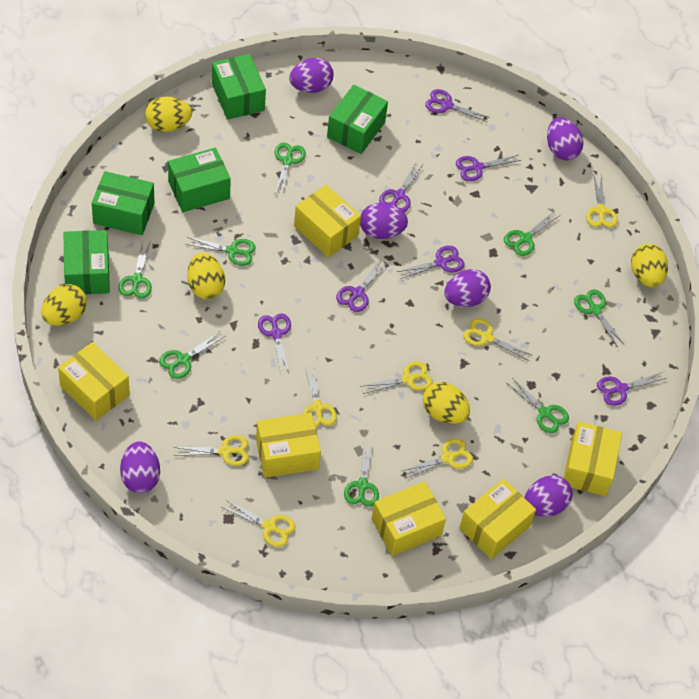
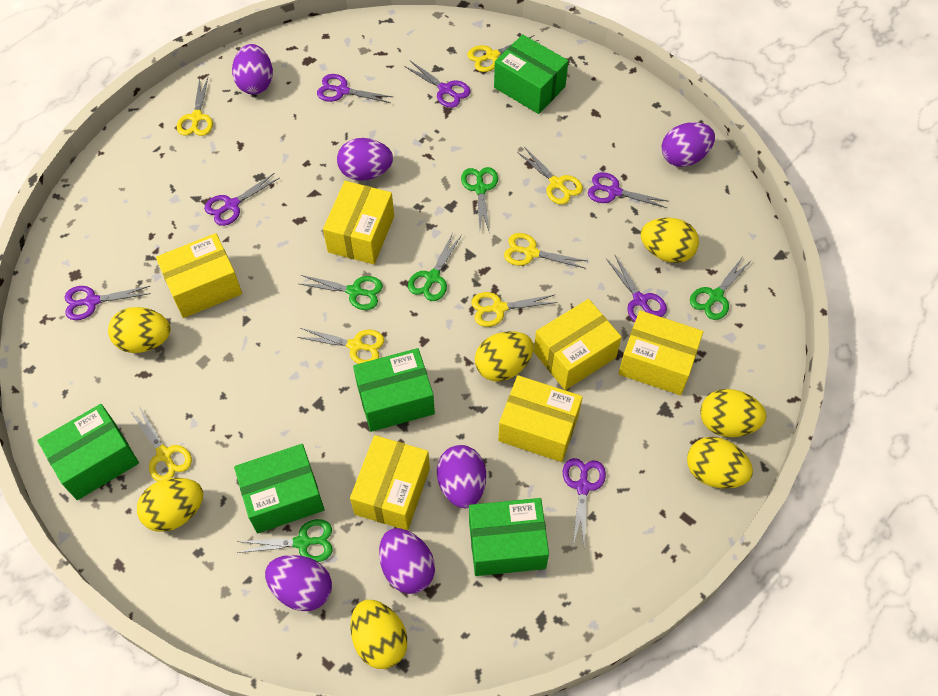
green scissors: [118,242,152,299] [159,331,225,379] [185,237,256,266] [275,143,306,196] [344,442,379,507] [504,212,559,256] [507,379,569,433] [574,289,624,347] = 8 -> [237,519,333,562] [300,275,383,310] [408,233,462,301] [461,167,498,231] [690,258,752,320] = 5
yellow egg: [41,284,87,326] [145,97,192,132] [187,253,225,299] [423,382,470,424] [631,244,668,287] = 5 -> [108,307,171,353] [137,478,203,532] [350,600,407,669] [475,331,534,381] [640,218,699,263] [687,437,753,489] [700,389,766,437] = 7

